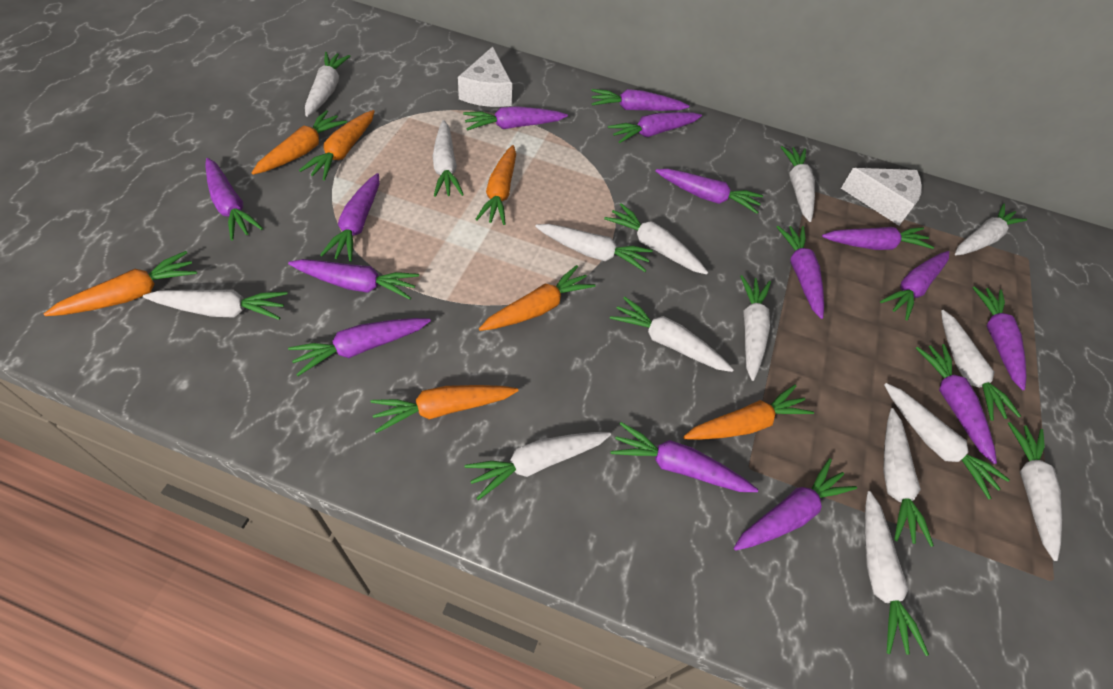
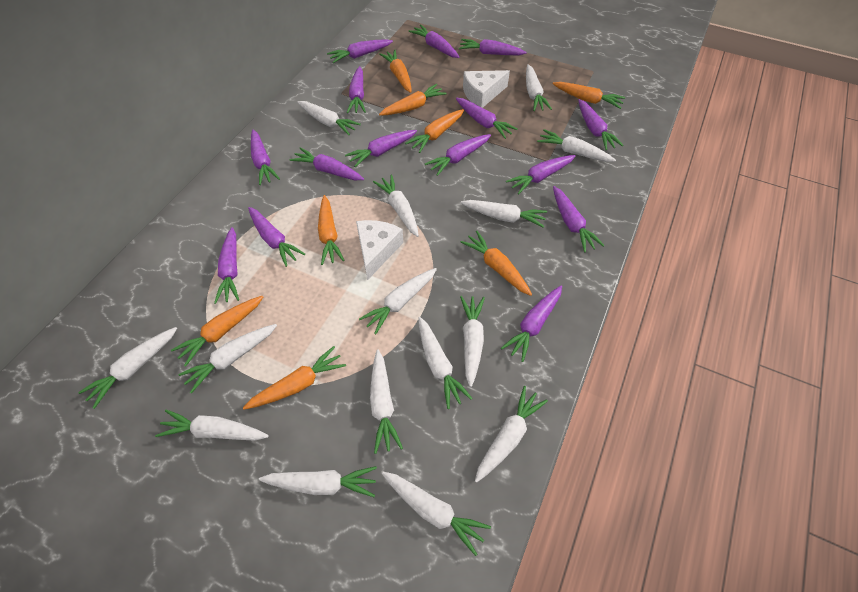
orange carrot: [44,251,197,316] [252,110,347,175] [299,110,375,181] [370,385,518,433] [475,145,516,225] [479,265,596,331] [683,384,814,440] = 7 -> [171,296,263,367] [243,346,346,410] [318,195,345,265] [379,50,412,93] [379,84,447,116] [405,109,464,153] [461,231,532,296] [553,82,625,109] = 8

